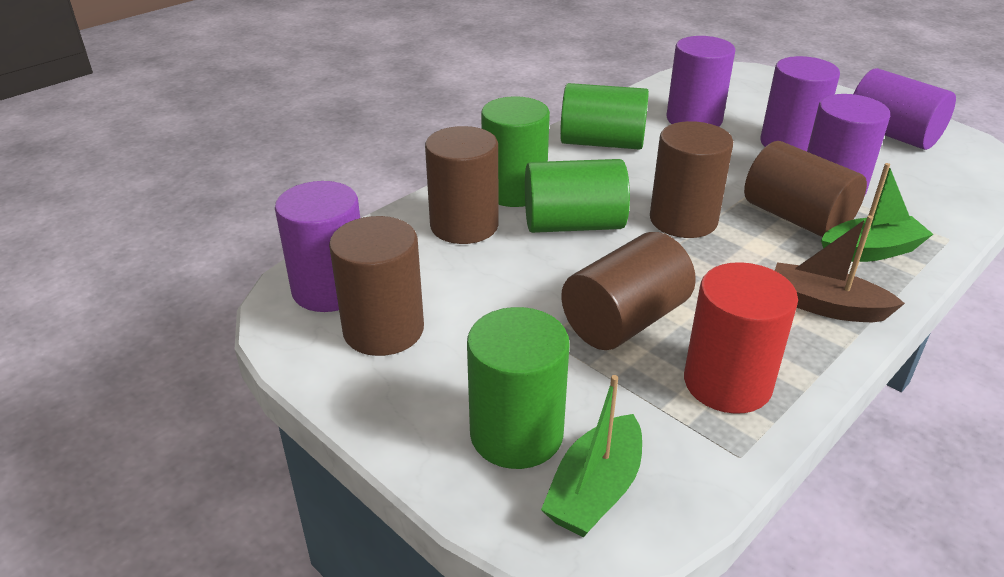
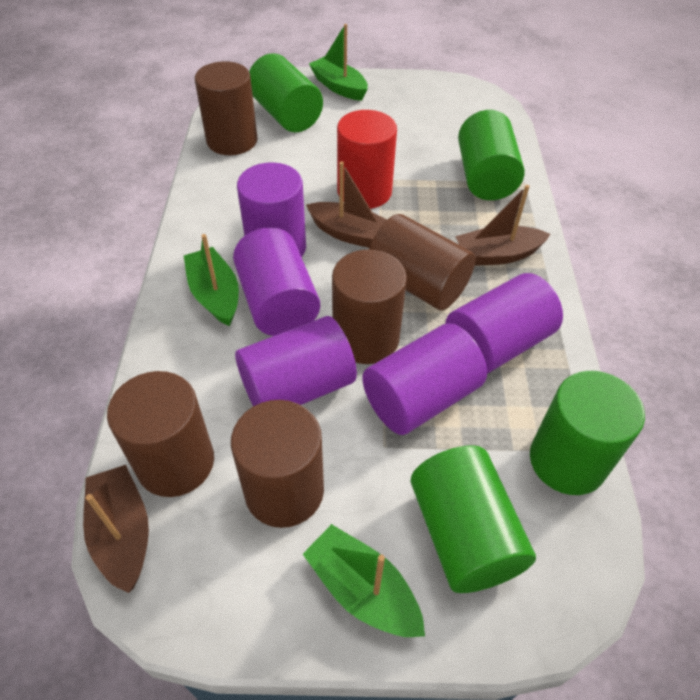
brown boat: [775,215,905,322] = 1 -> [83,465,149,593] [306,161,387,248] [455,185,550,266] = 3
green boat: [541,375,642,537] [821,163,933,262] = 2 -> [184,234,239,326] [303,524,425,637] [309,24,368,101] = 3

